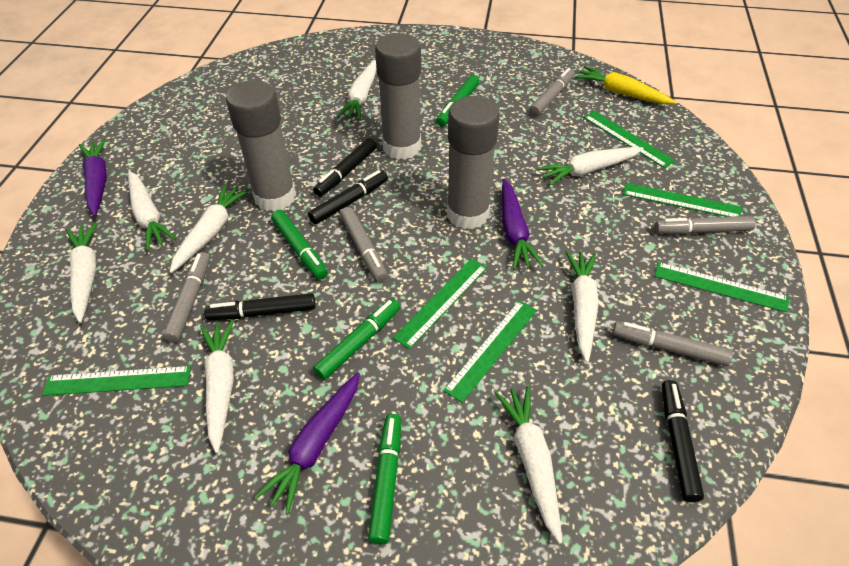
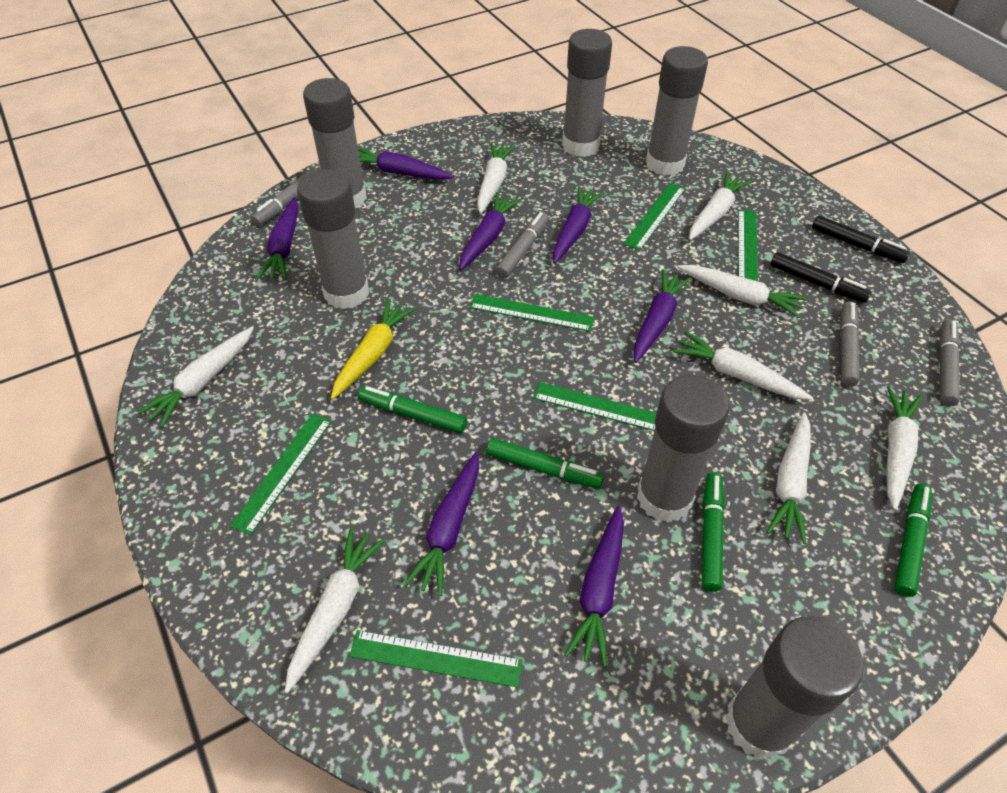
black marker: [204,293,316,320] [308,170,388,224] [313,138,377,197] [661,380,704,502] = 4 -> [770,252,871,303] [812,216,910,263] = 2
grey glue stick: [226,80,296,211] [375,33,421,160] [447,96,500,229] = 3 -> [297,169,369,309] [303,78,367,208] [562,29,612,157] [637,375,730,522] [646,46,708,176] [725,616,864,759] = 6
grey marker: [163,252,210,343] [340,207,388,282] [529,68,574,116] [613,322,733,366] [654,216,756,235] = 5 -> [252,168,317,226] [495,212,549,278] [840,301,859,387] [939,319,960,406] = 4
purple carrot: [79,139,107,216] [255,372,360,514] [502,179,544,270] = 3 -> [257,197,298,280] [358,148,454,180] [404,452,479,596] [459,192,522,270] [553,186,604,264] [565,506,624,667] [633,269,691,363] = 7

